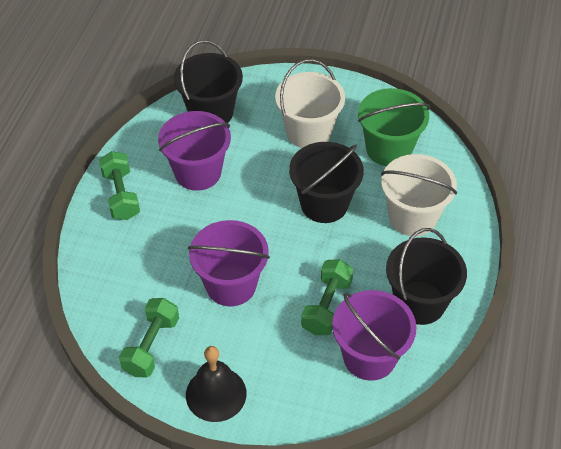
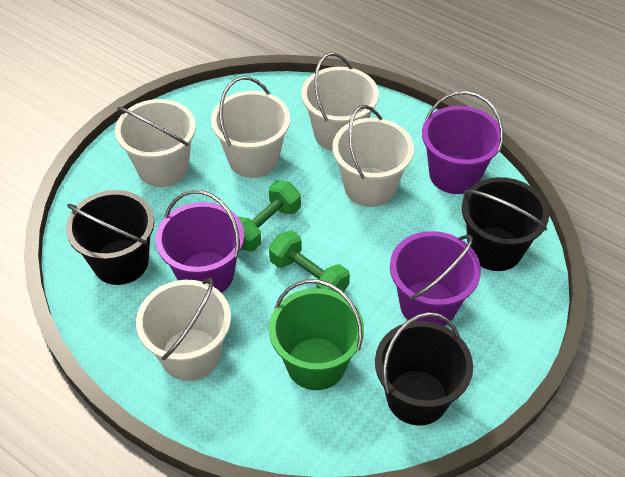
black bell: [186,346,246,422] = 1 -> none = 0
green dumbbell: [99,151,140,220] [119,298,179,377] [301,259,353,335] = 3 -> [238,181,301,251] [269,231,350,292] = 2
white bucket: [275,59,345,148] [381,154,457,236] = 2 -> [115,99,196,187] [136,277,231,381] [211,76,290,178] [301,53,379,151] [332,105,414,207] = 5

